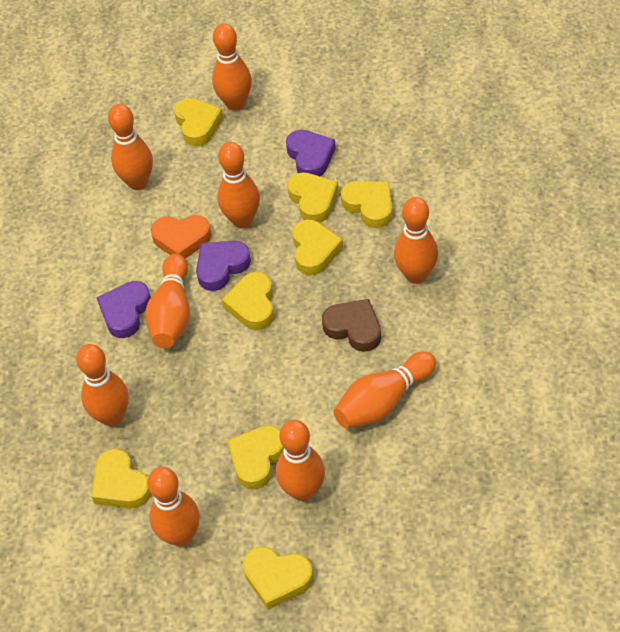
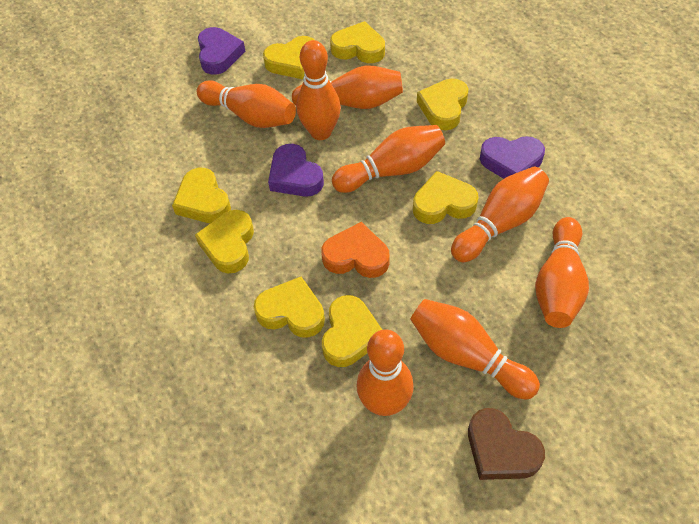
orange bowling pin: [76,344,129,426] [108,104,153,190] [145,254,190,348] [147,467,200,546] [212,23,252,111] [217,142,260,228] [276,420,325,501] [334,351,436,428] [394,197,438,284] = 9 -> [197,80,296,128] [292,65,403,109] [297,40,341,140] [332,125,445,193] [356,330,414,416] [410,299,540,399] [451,167,549,262] [535,217,589,328] = 8

